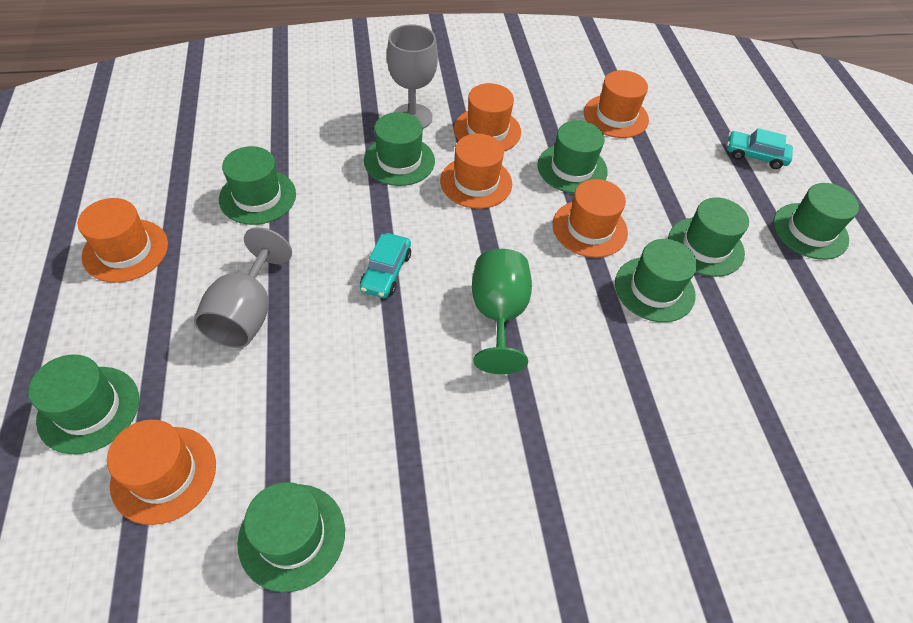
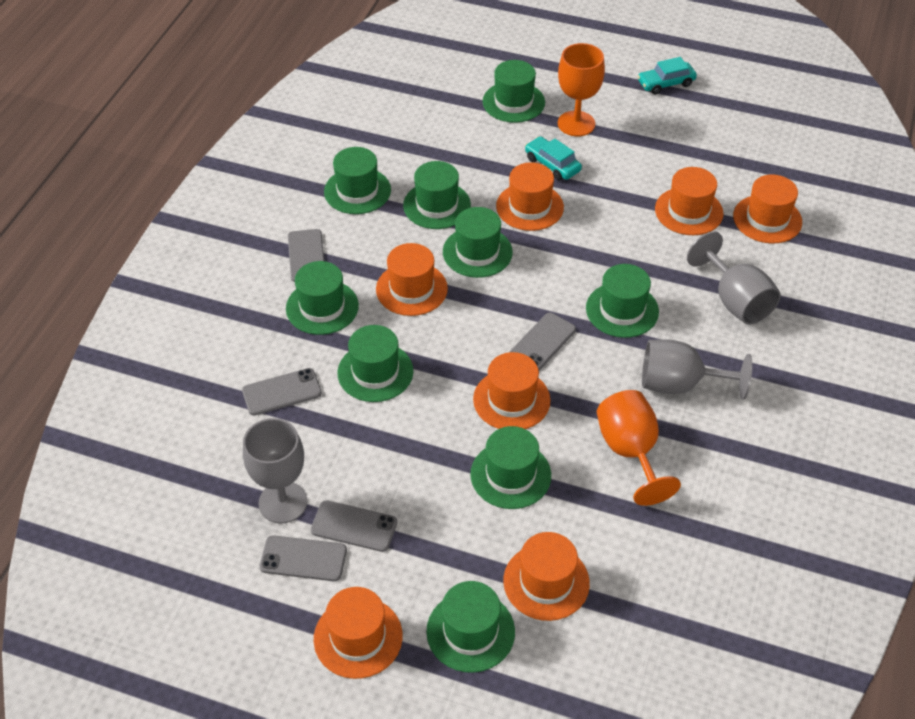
green goblet: [472,249,532,374] = 1 -> none = 0
green hat: [28,354,139,454] [219,146,296,225] [237,482,345,592] [364,112,435,186] [538,121,608,193] [615,239,697,322] [668,198,749,277] [773,183,859,260] = 8 -> [286,261,359,335] [324,147,391,214] [338,325,413,402] [403,161,471,229] [426,581,515,673] [443,207,513,278] [470,426,551,509] [483,60,545,123] [586,264,659,338] = 9
grey goblet: [194,227,292,348] [387,24,438,129] = 2 -> [243,418,307,523] [642,339,752,400] [687,231,781,325] = 3
grey phone: none = 0 -> [242,368,322,415] [259,535,347,581] [288,229,324,282] [311,500,397,552] [510,313,576,371] = 5
orange goblet: none = 0 -> [558,43,605,136] [597,390,681,506] = 2
orange hat: [78,198,168,283] [107,420,216,525] [440,134,512,209] [454,83,521,151] [553,179,628,258] [584,70,649,138] = 6 -> [314,587,403,679] [376,243,448,316] [473,352,551,429] [496,162,564,231] [503,532,590,621] [655,167,723,235] [733,174,802,243] = 7

